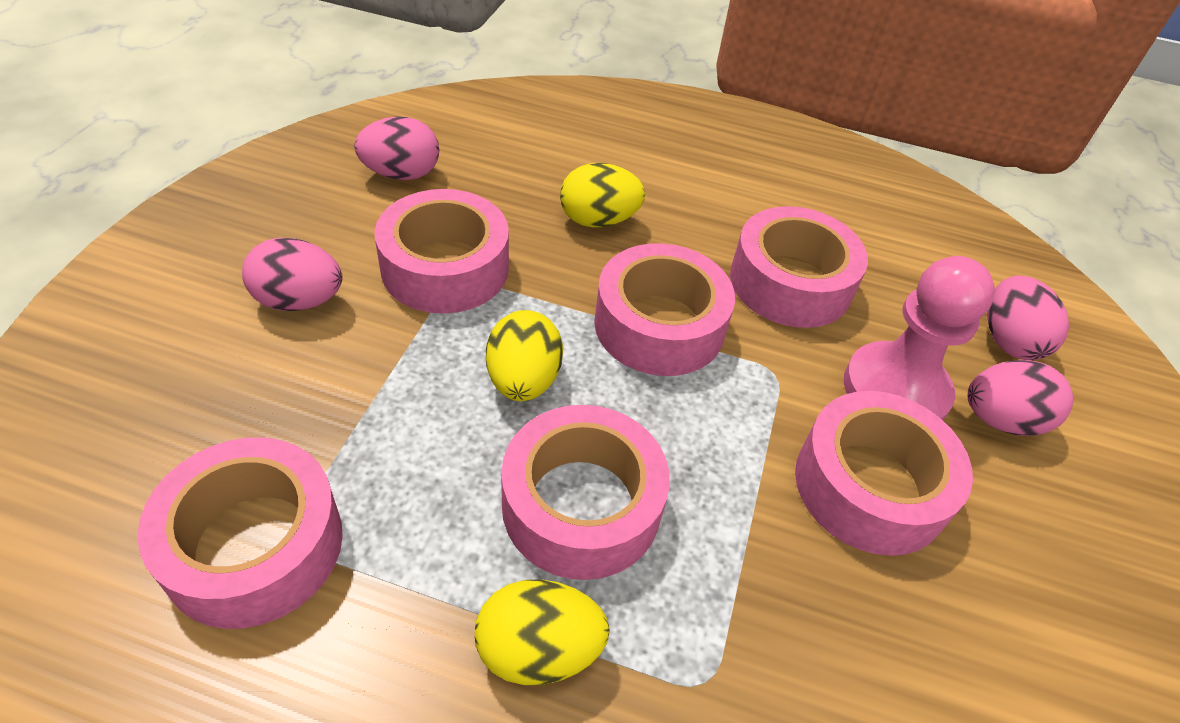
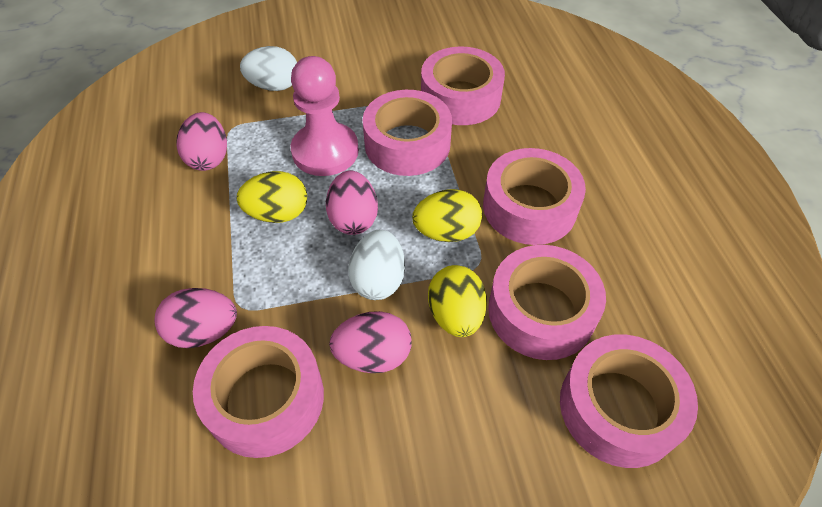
white egg: none = 0 -> [240,46,297,91] [348,230,405,300] = 2

